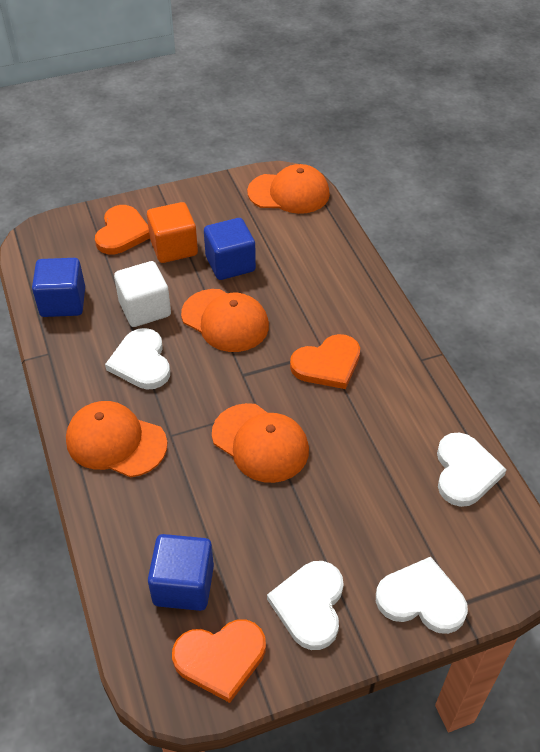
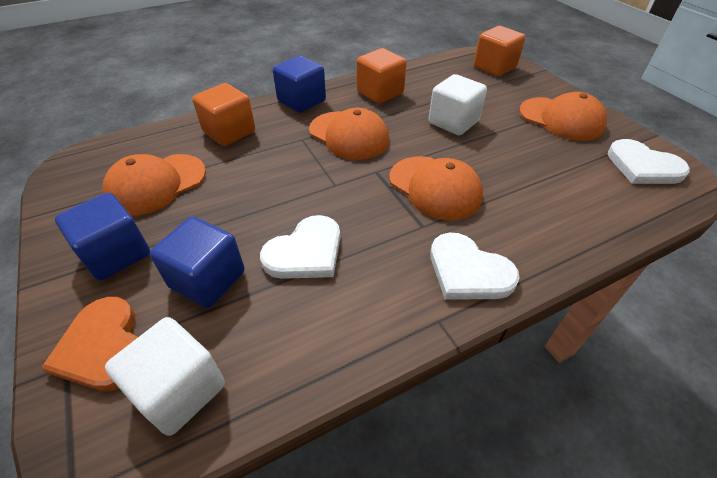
orange cube: [147,202,198,263] = 1 -> [192,83,255,146] [357,48,407,104] [474,26,526,76] = 3
orange heart: [95,205,150,254] [172,619,266,703] [290,334,360,389] = 3 -> [41,297,138,391] = 1
white cube: [114,261,171,327] = 1 -> [105,317,225,436] [429,74,487,135] = 2
white heart: [105,328,170,389] [267,561,344,650] [376,557,468,634] [437,433,507,507] = 4 -> [260,215,340,279] [430,232,519,300] [608,139,690,184] = 3

